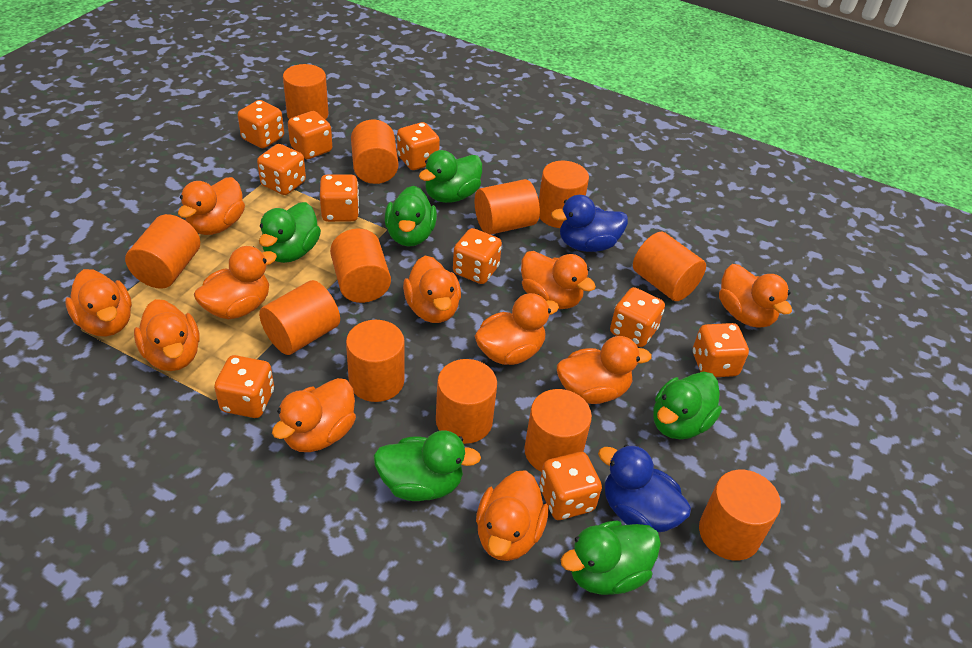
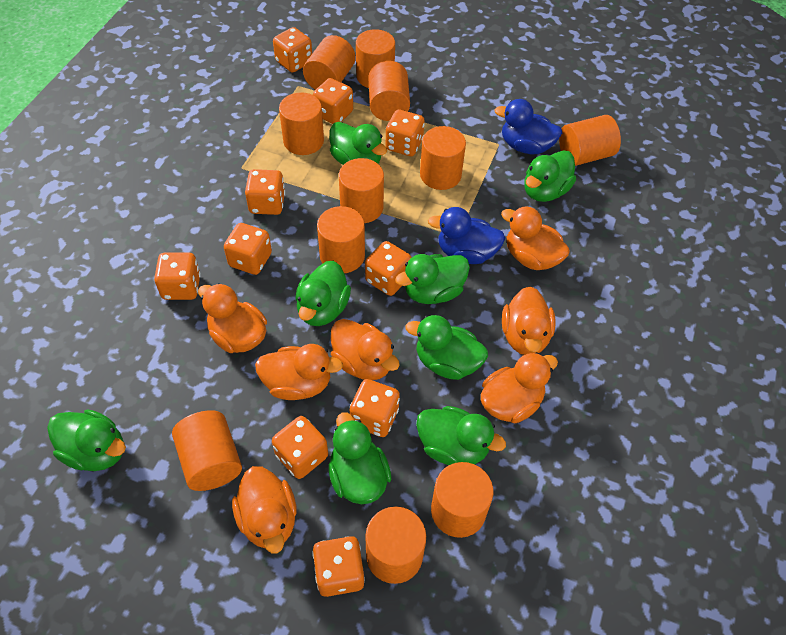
green duck: [259,202,321,263] [374,430,481,501] [385,186,437,246] [419,150,482,203] [561,521,661,595] [653,372,722,440] = 6 -> [47,409,126,471] [295,261,351,326] [328,412,391,504] [329,122,387,165] [395,254,470,304] [406,315,488,380] [416,406,506,465] [524,150,576,202] = 8
orange cylinder: [125,214,200,289] [259,280,340,355] [283,64,329,120] [330,229,391,303] [346,320,405,402] [351,119,398,184] [436,359,497,444] [475,179,540,235] [524,389,592,472] [539,161,589,228] [633,232,706,301] [699,470,781,560] = 12 -> [172,410,242,491] [279,92,324,155] [303,35,356,90] [317,206,365,273] [339,158,384,223] [356,29,395,88] [365,507,426,584] [369,61,410,121] [420,126,466,190] [431,462,493,538] [559,115,621,166] = 11
orange duck: [65,269,132,337] [134,299,200,371] [178,177,245,235] [194,246,277,319] [272,378,356,452] [403,256,461,323] [475,293,559,365] [476,470,548,561] [521,251,596,309] [557,336,652,404] [719,264,792,328] = 11 -> [198,283,267,353] [232,466,297,554] [255,344,343,400] [331,319,400,380] [481,352,558,423] [501,206,570,270] [502,286,556,355] = 7

